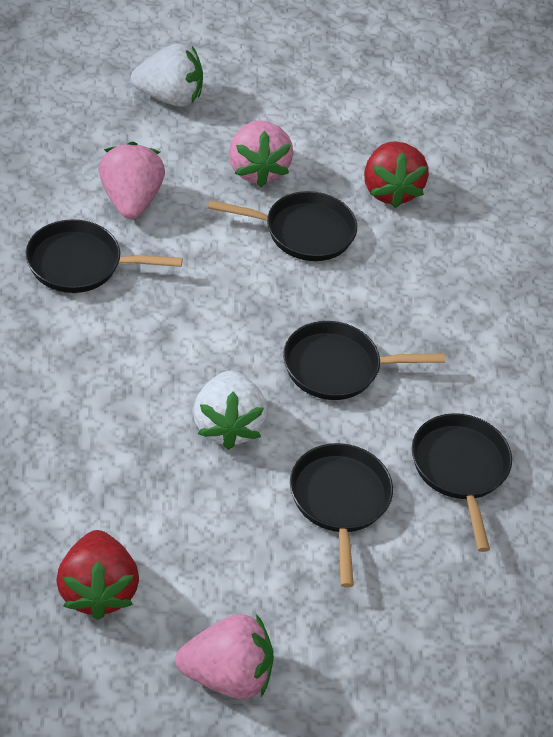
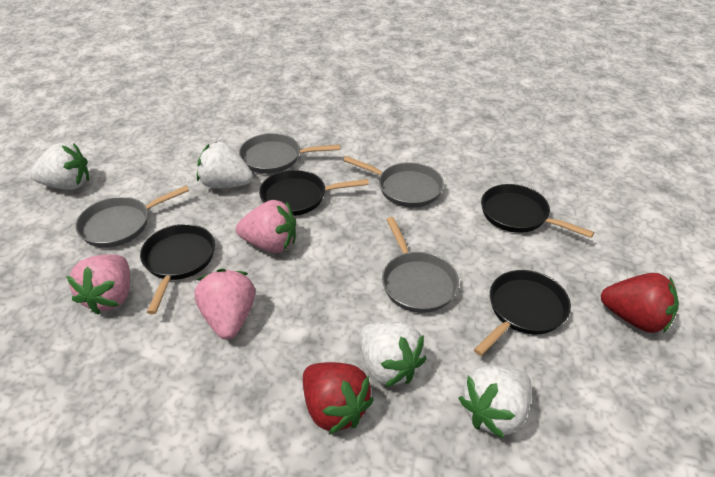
black pan: [26,219,183,293] [208,191,357,261] [283,321,445,400] [290,443,393,588] [412,413,512,552] = 5 -> [140,224,215,314] [259,170,369,216] [474,270,571,356] [481,184,594,238] = 4
grey pan: none = 0 -> [75,186,189,248] [239,133,340,174] [343,156,444,207] [382,217,459,313] = 4
white strawberry: [131,44,203,107] [193,371,268,450] = 2 -> [30,143,89,190] [197,142,253,188] [359,322,427,387] [458,366,532,439] = 4

